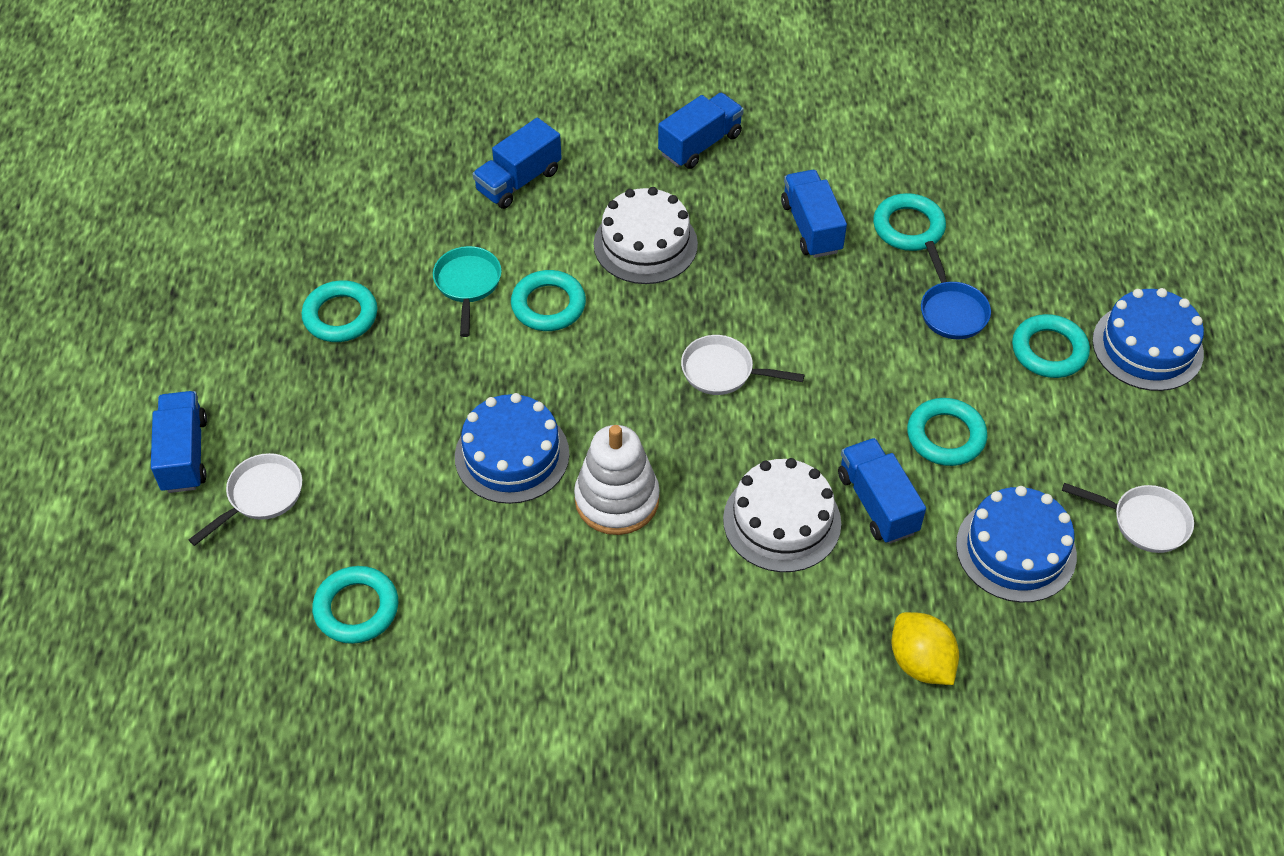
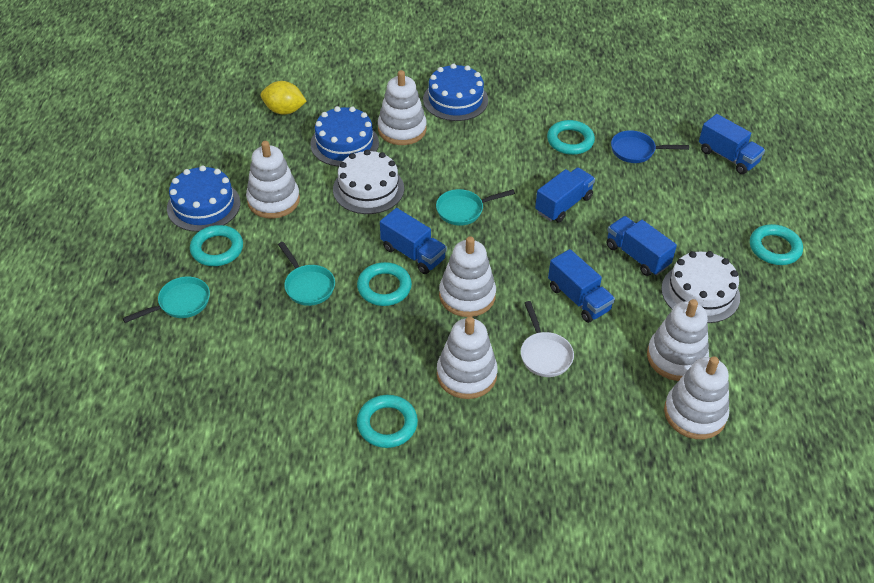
turquoise pan: [433,246,502,337] = 1 -> [123,276,210,323] [278,242,335,306] [436,189,515,226] = 3
turquoise ring: [301,280,378,342] [312,566,398,644] [511,270,586,331] [873,193,946,251] [907,398,988,466] [1012,314,1090,378] = 6 -> [190,225,243,266] [357,262,412,306] [357,395,418,448] [547,120,595,155] [750,224,803,265] = 5
white pan: [189,453,302,546] [681,335,804,395] [1062,483,1194,553] = 3 -> [521,301,574,377] = 1
white stacking toy: [574,425,660,535] = 1 -> [246,141,300,218] [378,70,427,145] [437,316,498,399] [439,236,496,317] [647,299,709,381] [664,356,729,439] = 6

